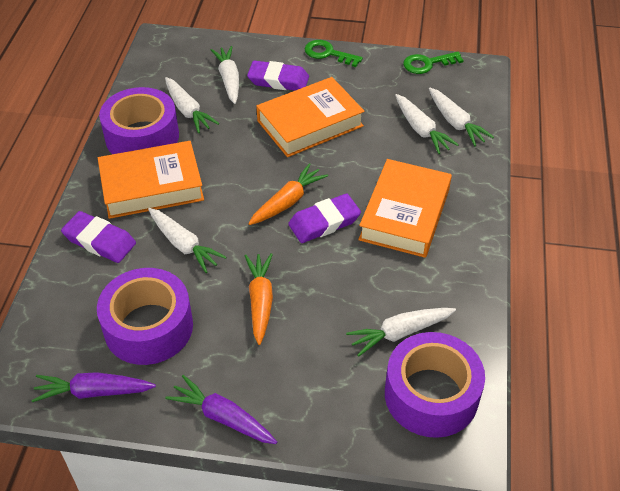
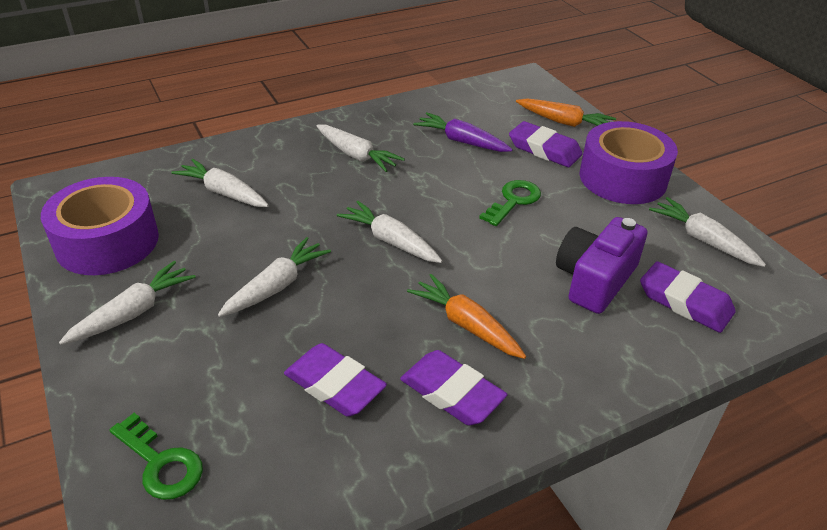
orange book: [98,141,204,219] [256,77,365,157] [358,159,452,258] = 3 -> none = 0
purple camera: none = 0 -> [556,217,648,314] = 1
purple carrot: [31,372,156,402] [165,375,277,444] = 2 -> [413,112,513,152] = 1
purple eraser: [61,211,136,263] [247,60,309,91] [288,193,361,243] = 3 -> [284,343,387,417] [400,350,507,425] [509,121,583,167] [640,261,736,333] = 4
purple tape: [97,268,193,365] [99,87,179,154] [385,332,485,438] = 3 -> [41,177,159,275] [579,121,678,204] = 2

